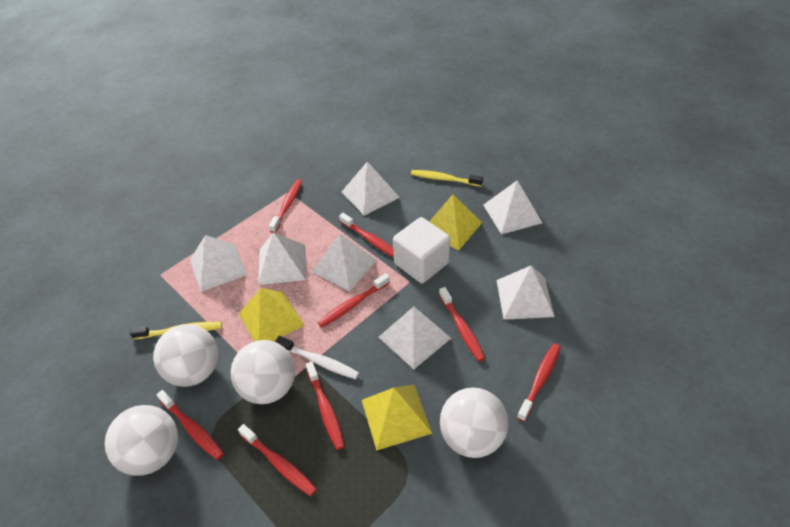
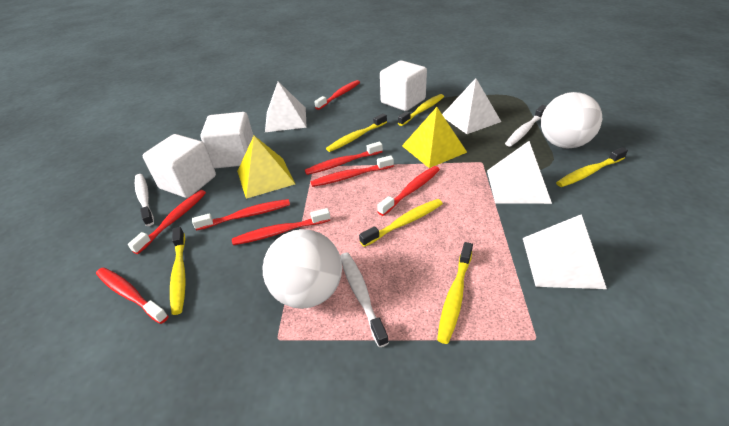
white ball: [105,405,178,476] [153,324,218,387] [231,340,295,404] [440,388,509,458] = 4 -> [263,229,342,309] [541,92,602,149] = 2
white cube: [393,217,450,283] = 1 -> [143,134,216,198] [200,112,253,168] [380,60,427,111] = 3
white pyramid: [190,235,247,292] [258,232,306,285] [312,234,377,291] [342,162,400,216] [379,306,451,369] [483,180,542,235] [497,266,555,320] = 7 -> [265,81,307,132] [442,78,501,134] [487,141,552,204] [523,214,607,289] = 4
white toothbrush: [276,336,359,379] = 1 -> [135,174,154,226] [340,252,389,347] [505,105,546,147] = 3
yellow pyramid: [238,288,304,342] [362,385,432,450] [429,194,482,250] = 3 -> [237,136,295,199] [402,107,467,168] = 2
yellow toothbrush: [130,322,222,339] [411,170,483,187] = 2 -> [170,227,186,315] [326,113,387,152] [359,199,443,247] [398,94,444,126] [437,242,473,344] [556,147,628,187] = 6

